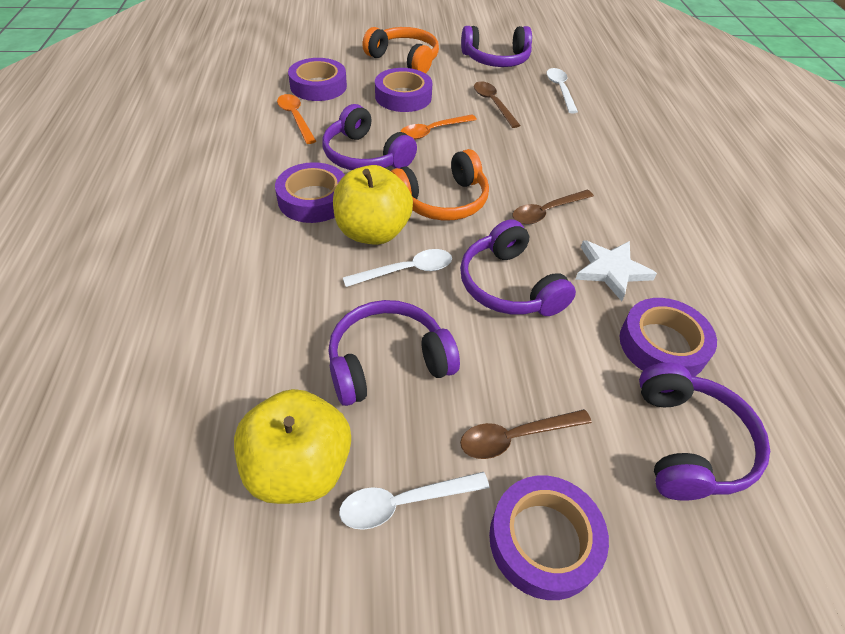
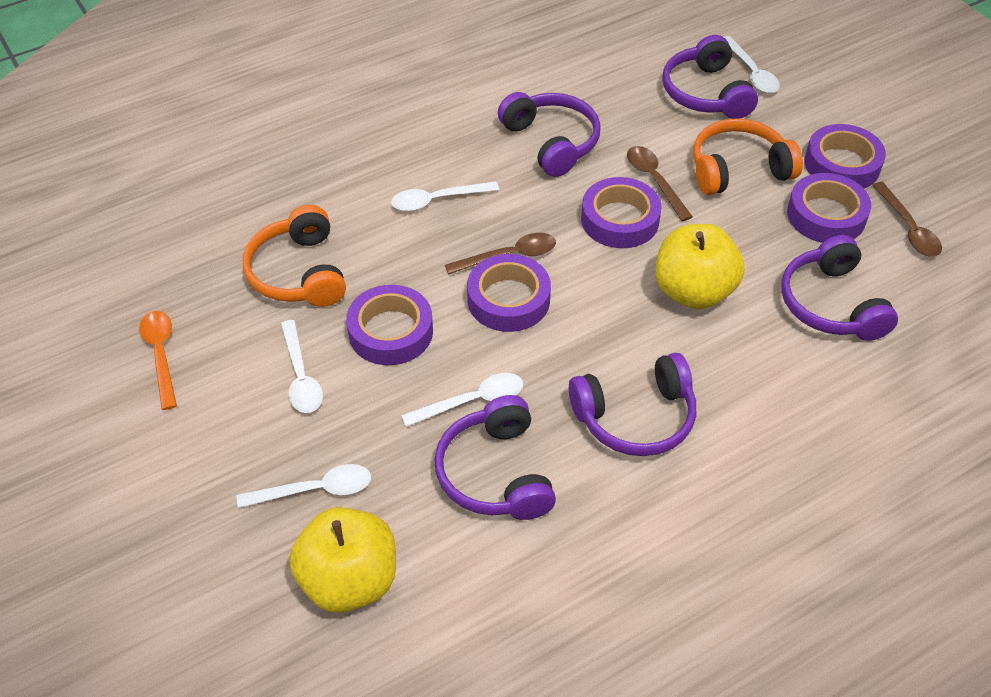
orange spoon: [277,94,316,144] [400,114,477,140] = 2 -> [139,311,177,410] = 1
white spoon: [339,472,489,530] [343,249,452,287] [547,68,578,113] = 3 -> [237,464,371,508] [281,320,323,413] [391,181,499,211] [401,373,523,427] [724,36,780,93] = 5
white star: [575,240,657,301] = 1 -> none = 0

